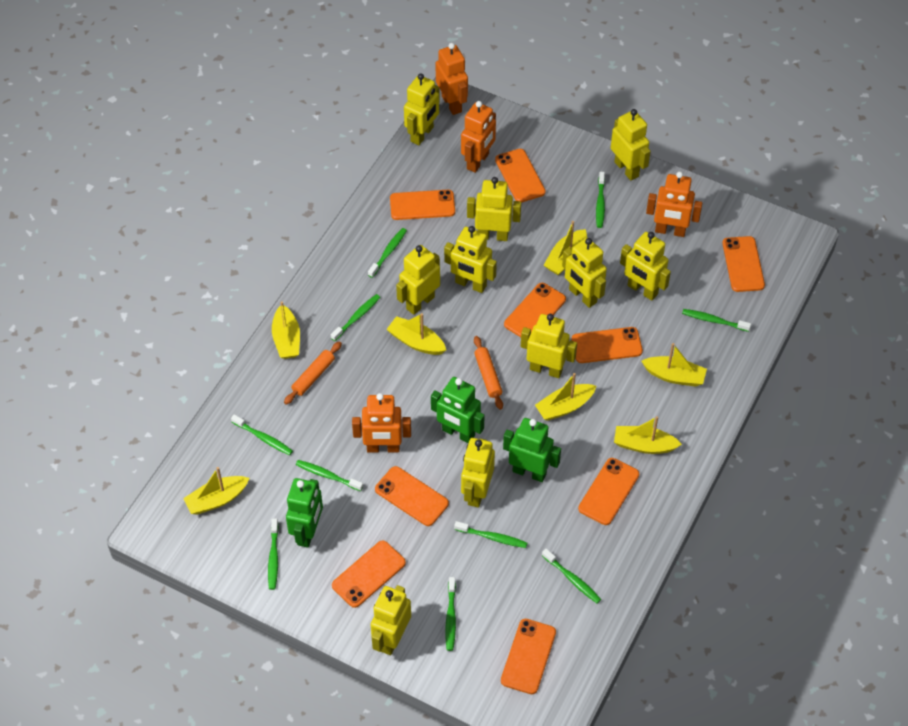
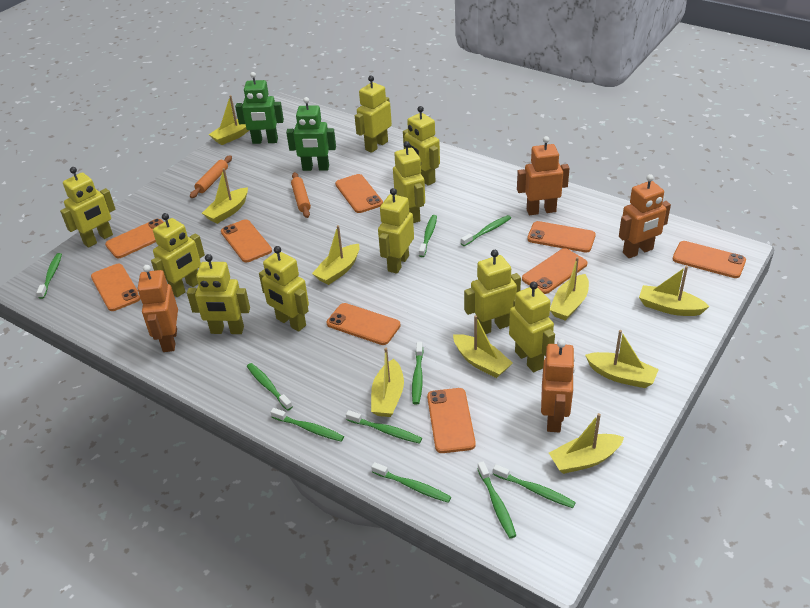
green robot: [286,478,323,548] [431,377,485,443] [503,418,561,482] = 3 -> [235,72,284,144] [286,97,336,171] = 2
yellow boat: [183,467,249,515] [272,301,300,359] [386,313,446,355] [535,373,596,421] [544,221,587,275] [614,416,682,454] [641,343,707,387] = 7 -> [202,168,248,224] [209,95,249,145] [312,225,360,285] [371,348,404,417] [453,315,513,378] [549,413,624,474] [550,257,589,321] [585,330,659,388] [639,266,709,316] = 9

